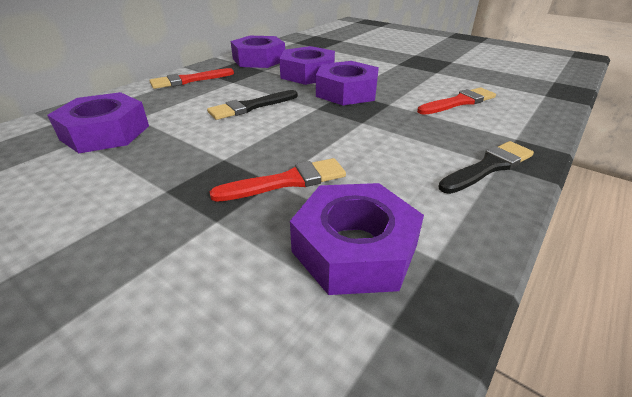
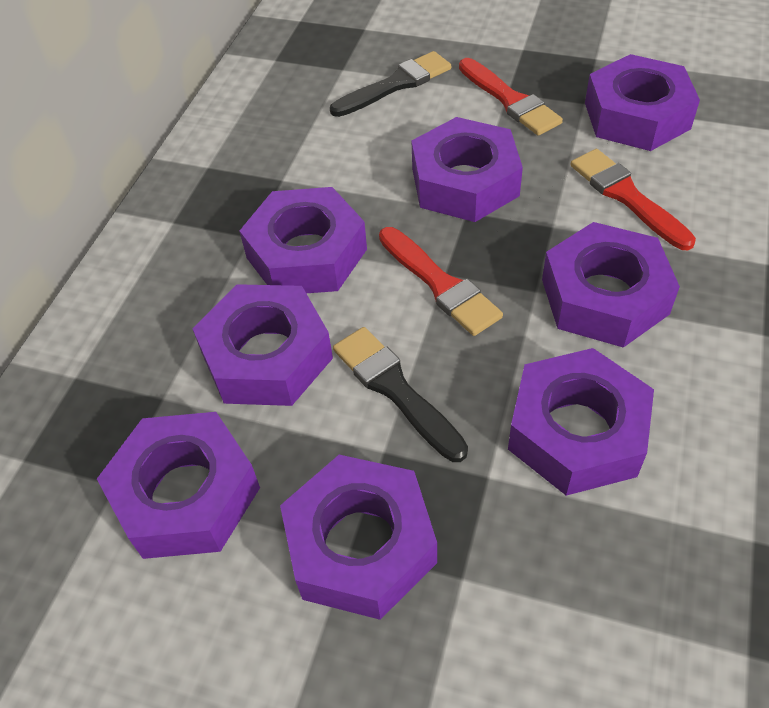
purple nut: [47,92,149,153] [230,36,285,68] [279,46,335,85] [290,183,424,295] [316,61,379,105] = 5 -> [97,412,260,559] [192,284,333,406] [240,187,367,293] [280,455,437,620] [412,117,523,222] [508,348,654,496] [542,222,680,348] [585,54,700,151] = 8

